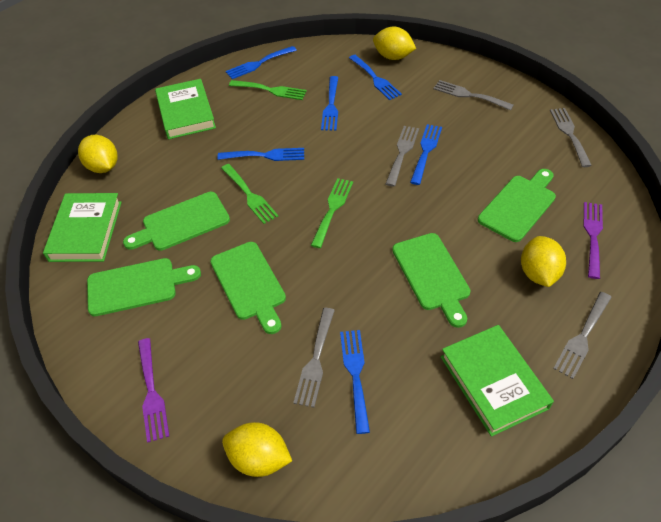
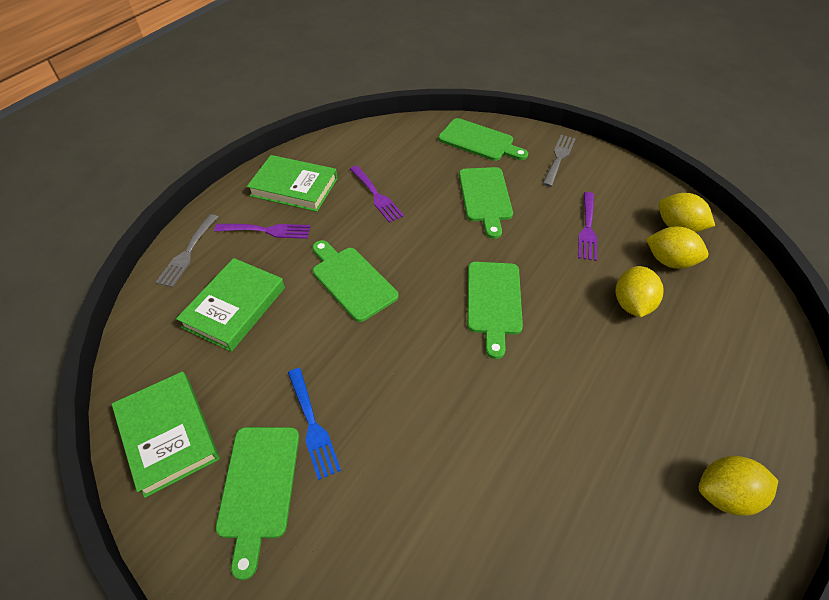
blue fork: [218,148,304,161] [226,46,297,79] [321,76,338,131] [340,330,370,434] [349,55,402,100] [410,124,442,185] = 6 -> [288,368,341,480] = 1
green fork: [221,164,278,224] [229,80,307,100] [311,178,353,248] = 3 -> none = 0
grey fork: [293,308,335,408] [385,126,419,187] [433,80,514,111] [550,108,592,167] [553,292,612,379] = 5 -> [155,214,218,288] [542,135,576,187] = 2
purple fork: [138,338,169,443] [584,202,603,279] = 2 -> [214,224,311,239] [350,166,404,223] [578,192,597,261] = 3

